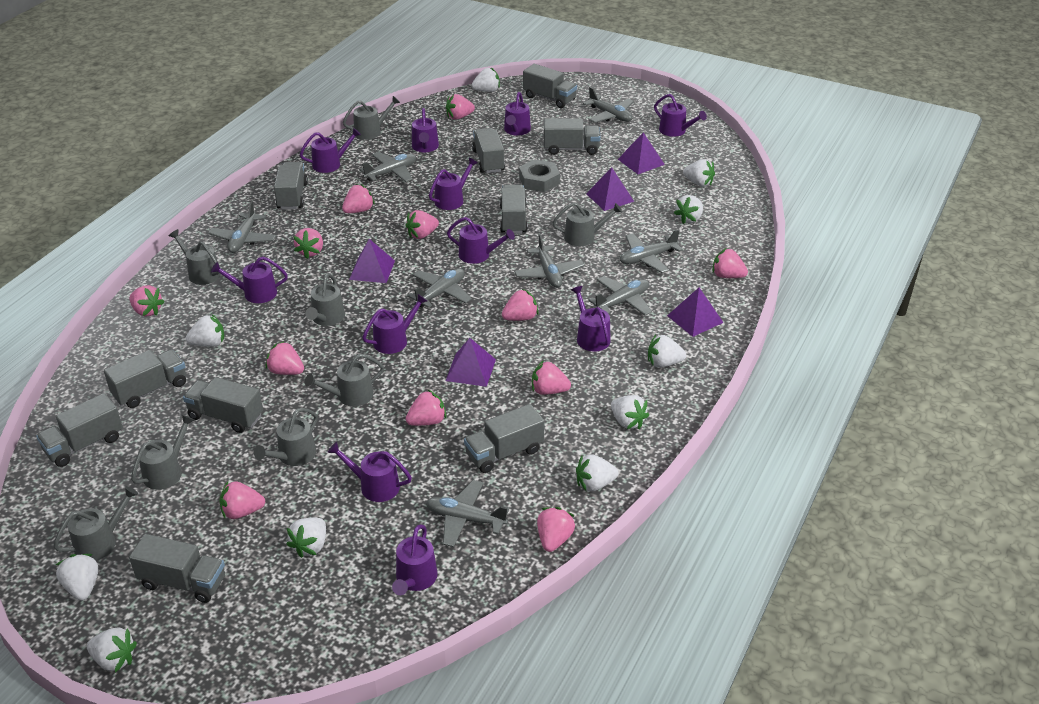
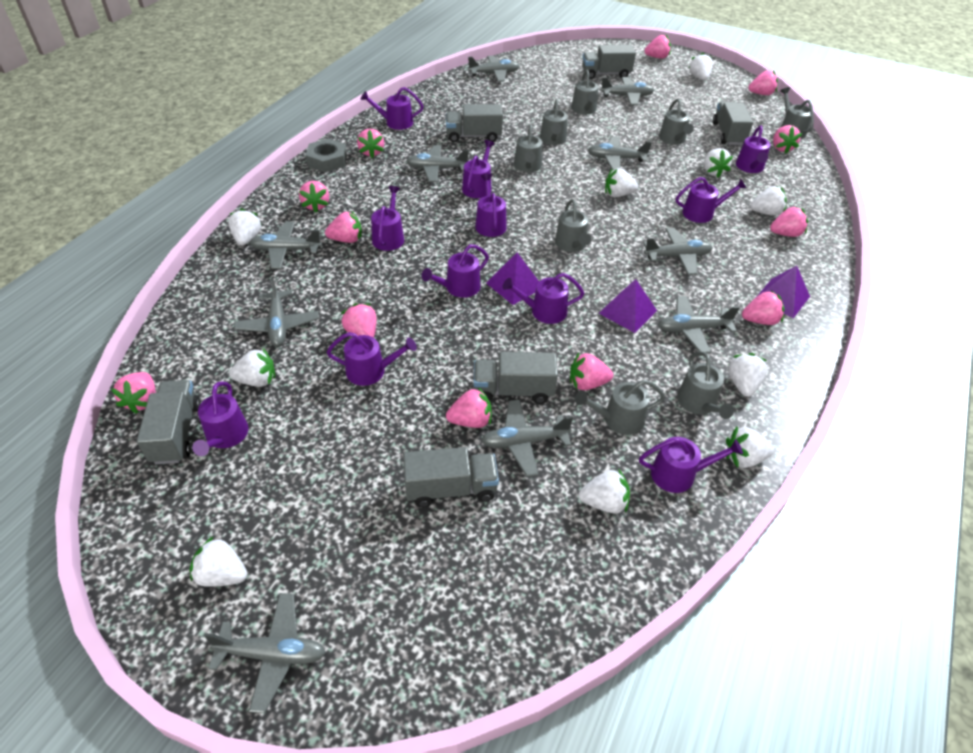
grey plane: [208,201,276,253] [359,152,416,182] [407,268,472,308] [426,480,510,547] [514,234,585,288] [583,87,634,123] [588,276,652,316] [620,229,683,273] = 8 -> [204,593,326,713] [234,277,319,346] [249,221,322,269] [406,145,469,182] [468,56,519,82] [481,400,573,477] [588,136,652,171] [600,77,654,105] [643,228,713,275] [658,296,740,354] = 10
grey truck: [36,393,123,467] [104,350,186,408] [129,534,225,603] [183,377,263,433] [274,162,308,210] [464,404,544,473] [472,128,505,173] [500,184,528,234] [523,64,577,108] [544,118,601,155] = 10 -> [137,380,201,464] [403,447,499,507] [446,104,503,142] [474,352,558,404] [582,45,636,79] [713,102,753,145] = 6
purple pyramid: [349,239,395,283] [446,338,496,387] [586,168,634,211] [618,132,665,174] [667,288,724,337] = 5 -> [486,253,539,305] [598,279,657,333] [757,266,810,318] = 3

